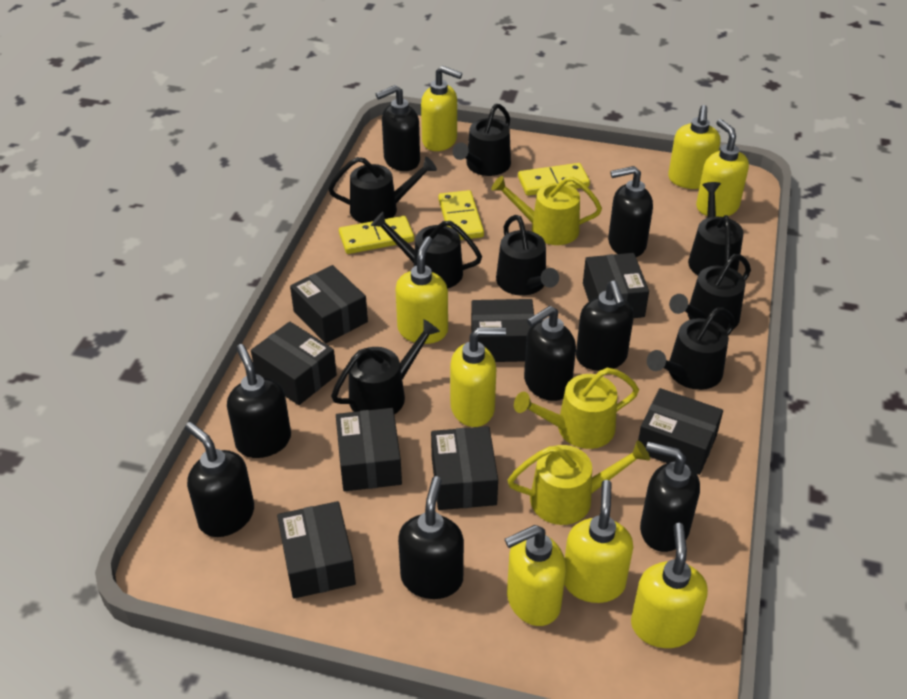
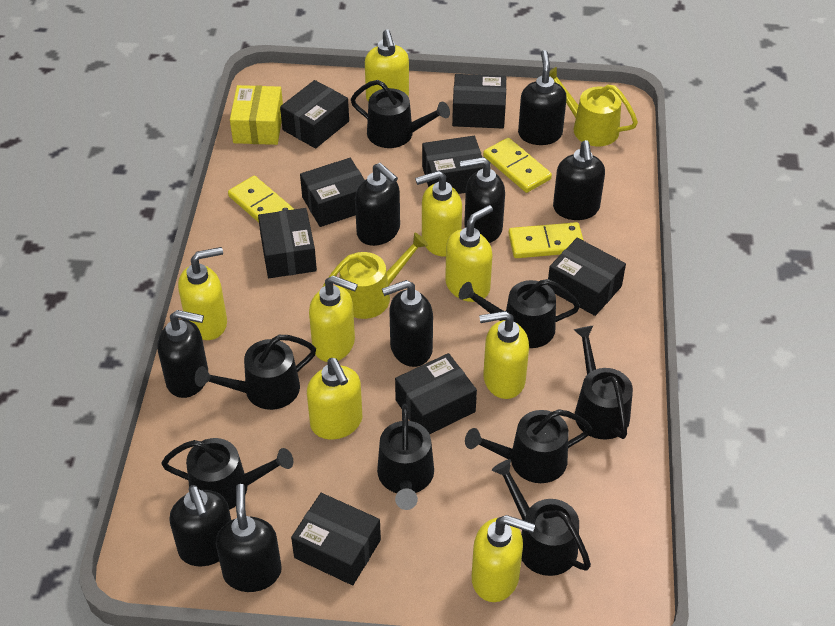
yellow box: none = 0 -> [230,85,283,145] = 1
yellow watering can: [491,176,602,245] [508,440,650,525] [514,368,639,449] = 3 -> [323,233,428,319] [549,67,638,146] = 2

